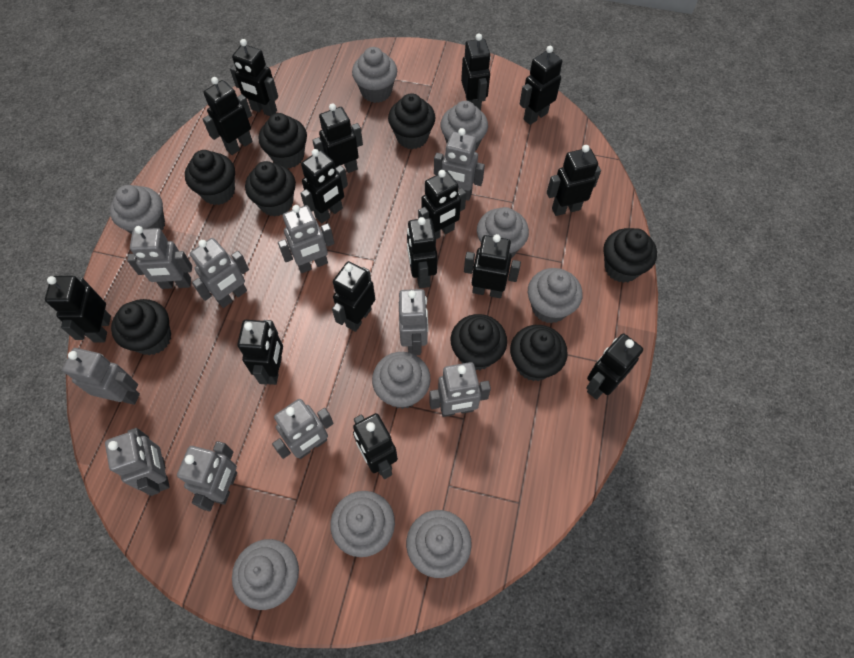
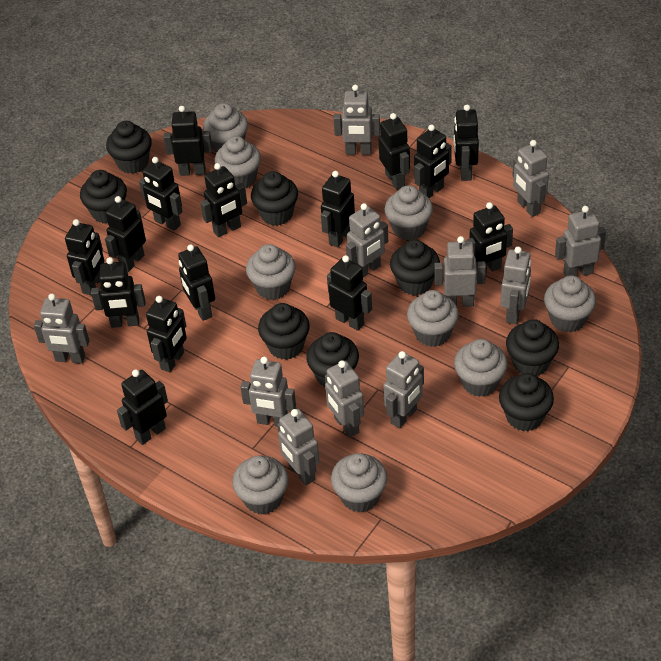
grey robot: [62,348,140,405] [105,428,170,496] [127,226,192,289] [177,441,237,511] [190,238,249,308] [272,399,334,459] [278,205,334,273] [399,289,428,355] [429,362,491,417] [434,128,485,201] = 10 -> [34,294,89,364] [240,357,296,427] [277,409,320,486] [325,360,364,438] [333,85,380,155] [346,203,388,278] [383,351,424,428] [434,236,486,307] [501,247,531,324] [512,140,549,217] [555,206,606,277] = 11

